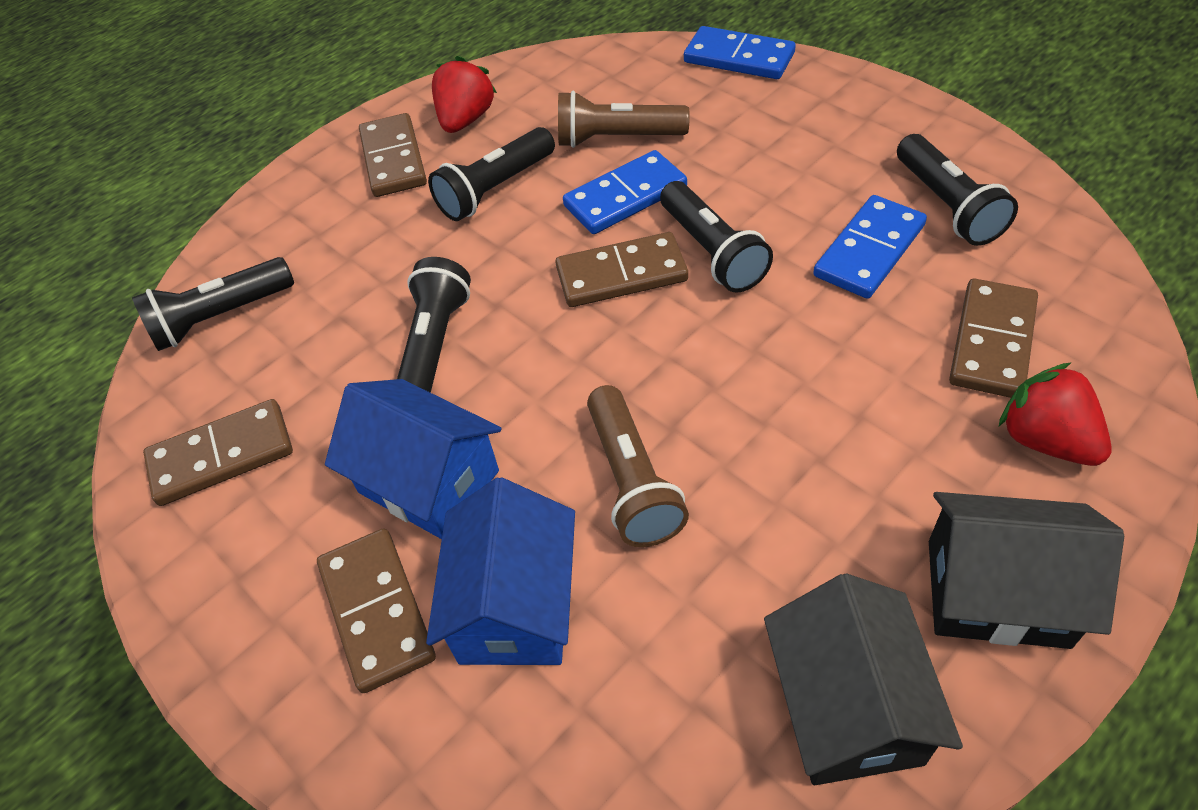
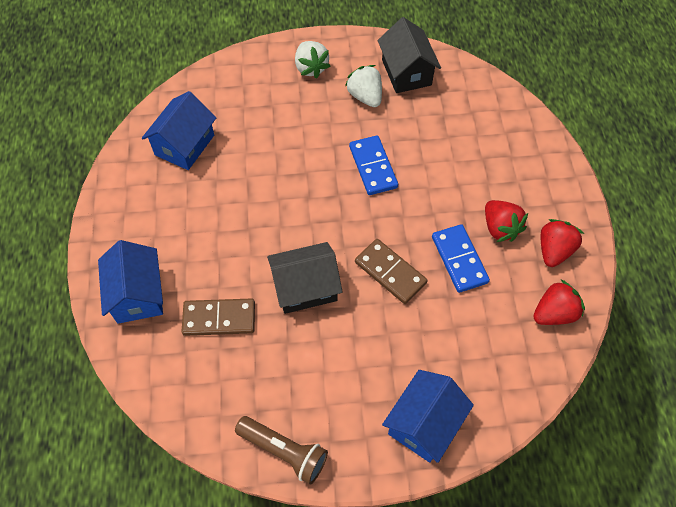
black flashlight: [132,257,294,351] [397,257,471,393] [428,127,555,221] [660,181,773,293] [897,134,1018,246] = 5 -> none = 0
blue domino: [563,150,687,234] [684,26,796,79] [813,195,927,299] = 3 -> [349,135,398,195] [432,224,490,293] = 2
blue house: [325,379,501,539] [426,477,575,665] = 2 -> [98,240,163,324] [142,91,216,170] [382,370,474,463] = 3
brown domino: [143,399,293,506] [317,529,436,693] [359,113,427,197] [556,232,688,307] [949,279,1038,398] = 5 -> [181,298,255,336] [355,239,427,304] = 2
brown flashlight: [558,91,690,148] [587,385,689,547] = 2 -> [235,416,328,485] = 1
red strawberry: [432,56,497,133] [999,362,1112,466] = 2 -> [485,200,528,242] [533,280,585,325] [541,219,584,267] = 3
white strawberry: none = 0 -> [295,41,330,78] [345,65,382,107] = 2

